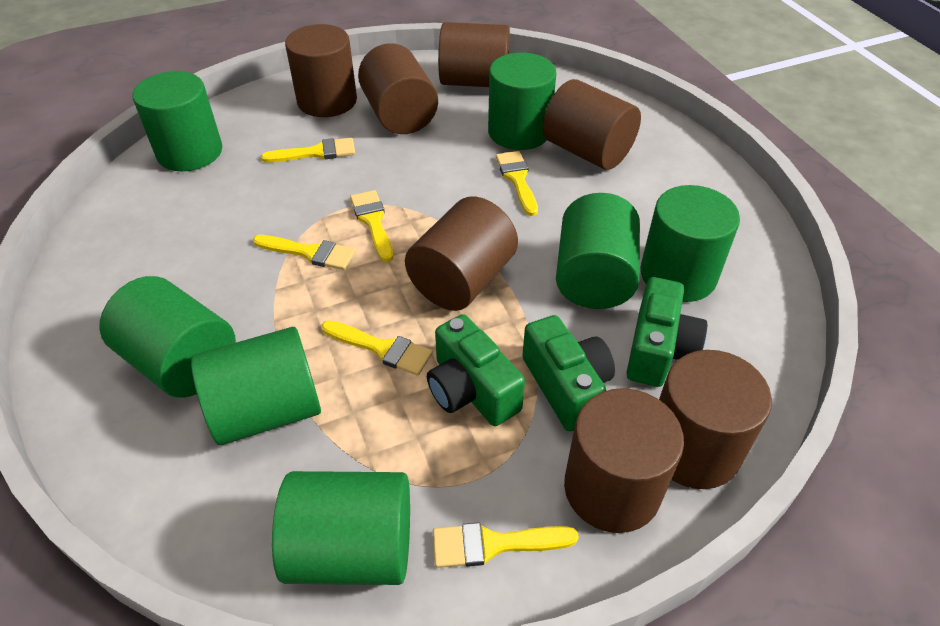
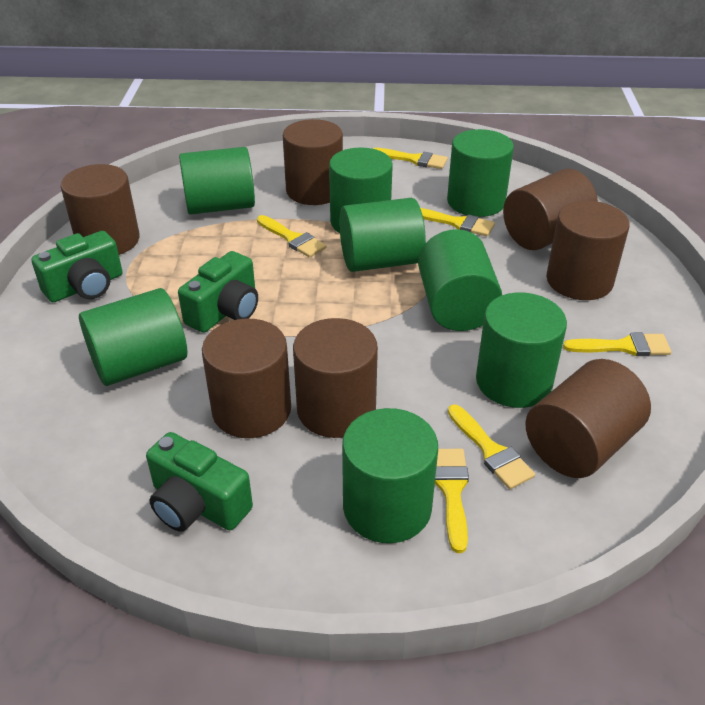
green cylinder: [99,276,236,398] [132,71,222,171] [191,327,321,445] [272,471,410,585] [488,53,556,150] [556,193,640,309] [640,185,740,302] = 7 -> [79,288,187,386] [179,147,255,215] [329,147,393,233] [339,198,426,272] [342,408,438,543] [418,229,502,331] [447,129,514,217] [476,293,567,408] = 8

